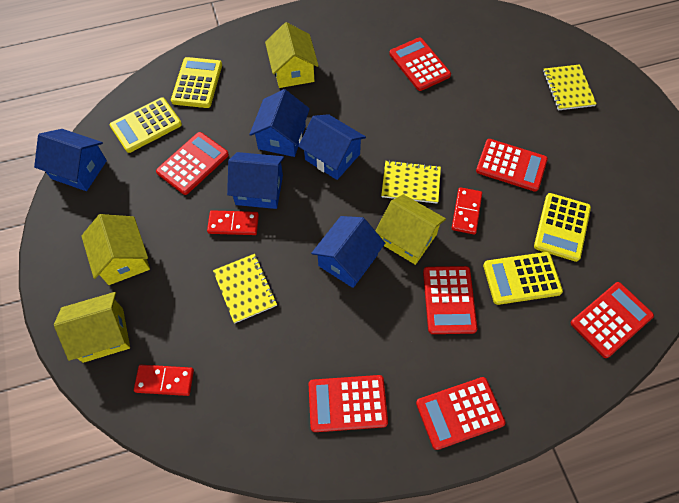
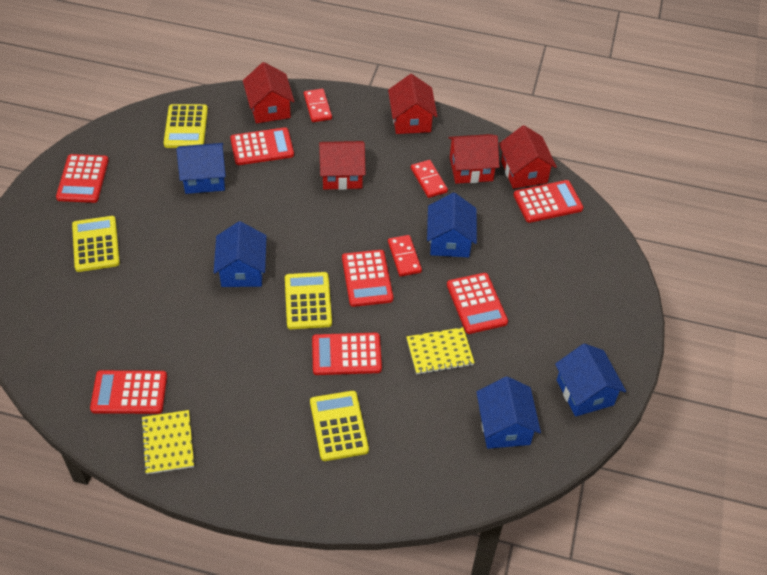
red house: none = 0 -> [243,62,295,123] [319,141,366,190] [388,74,437,134] [448,134,499,184] [499,125,557,189] = 5
yellow house: [54,292,130,363] [81,214,150,285] [265,22,319,88] [376,194,446,265] = 4 -> none = 0
yellow notebook: [213,254,277,323] [381,160,441,203] [543,64,597,110] = 3 -> [141,410,194,474] [406,327,475,375] = 2

